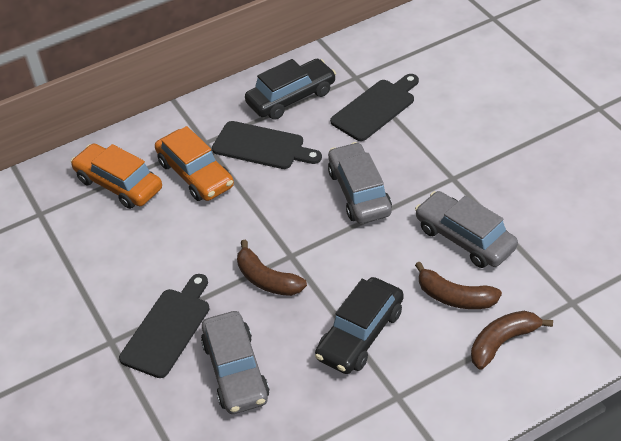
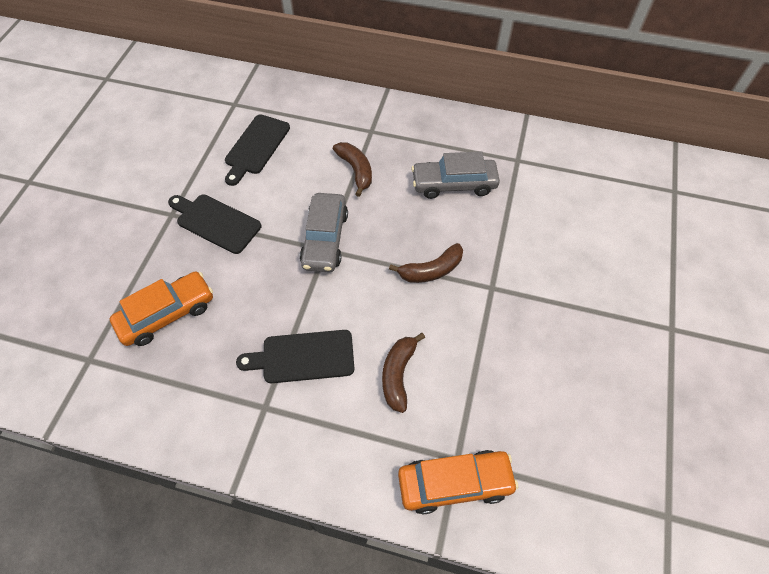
black car: [245,59,336,120] [315,277,404,374] = 2 -> none = 0
grey car: [201,311,269,414] [328,142,392,224] [415,191,518,268] = 3 -> [300,193,348,272] [411,151,500,199] = 2

